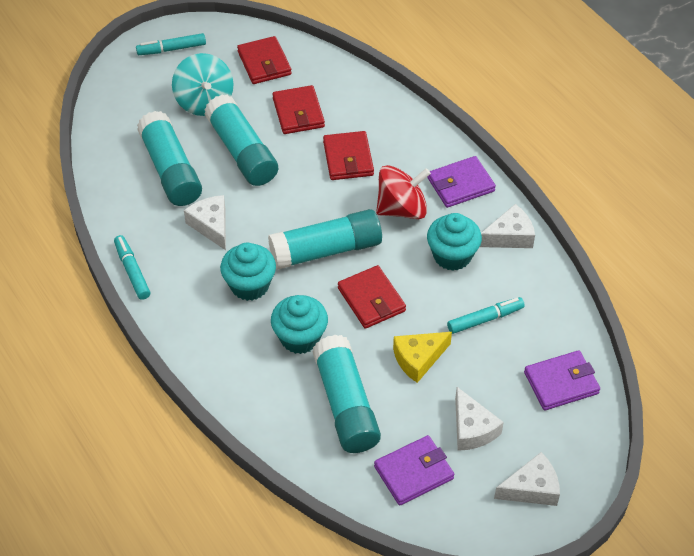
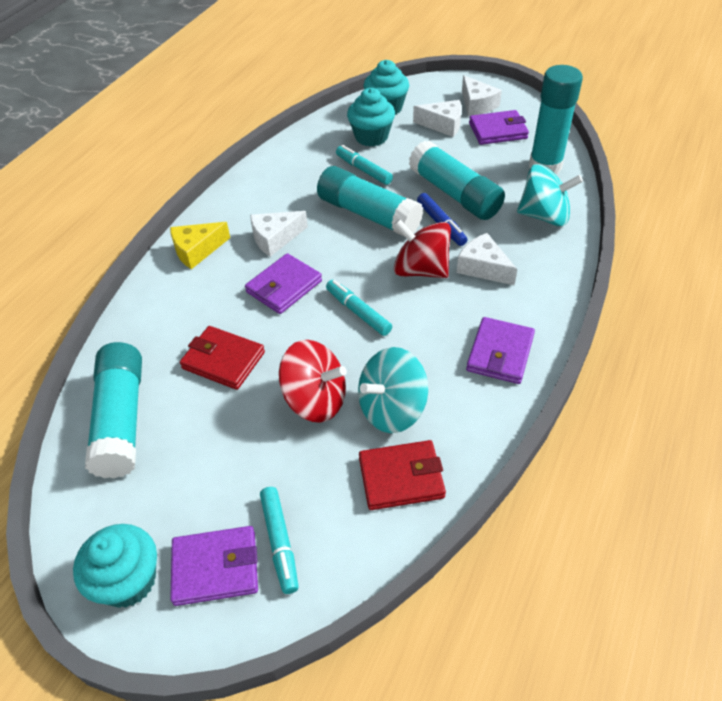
blue marker: none = 0 -> [417,193,467,246] = 1
purple wallet: [374,435,454,506] [428,156,496,208] [524,350,600,411] = 3 -> [170,526,258,606] [245,253,322,314] [466,317,535,384] [469,110,529,145] = 4
red spinning top: [376,165,431,219] = 1 -> [279,340,347,423] [394,219,451,278] = 2
red wallet: [237,36,292,84] [272,85,325,134] [323,131,374,180] [338,265,406,329] = 4 -> [180,326,265,390] [359,440,446,510] = 2
turquoise spinning top: [172,53,234,116] = 1 -> [358,347,428,433] [517,164,583,226] = 2

